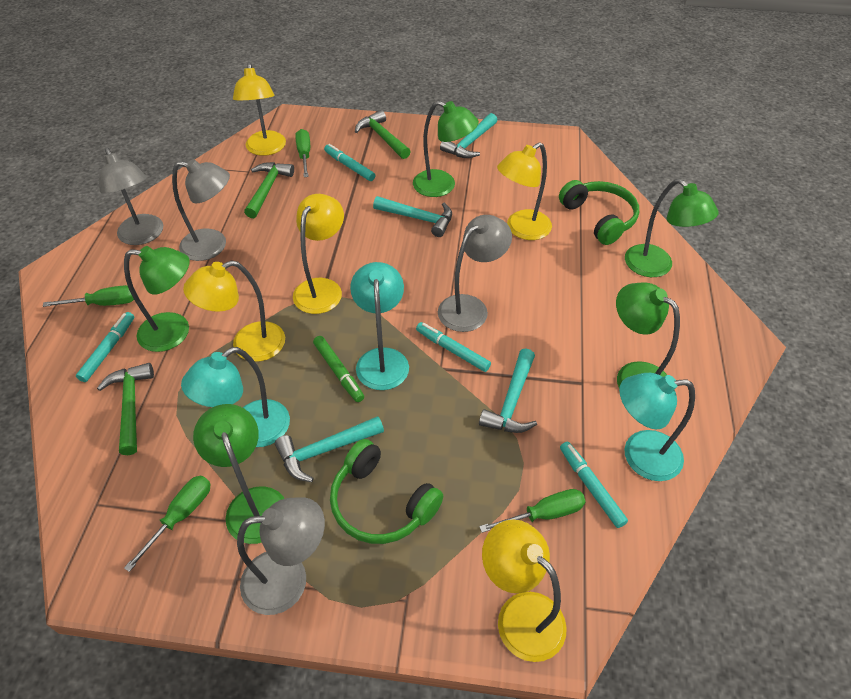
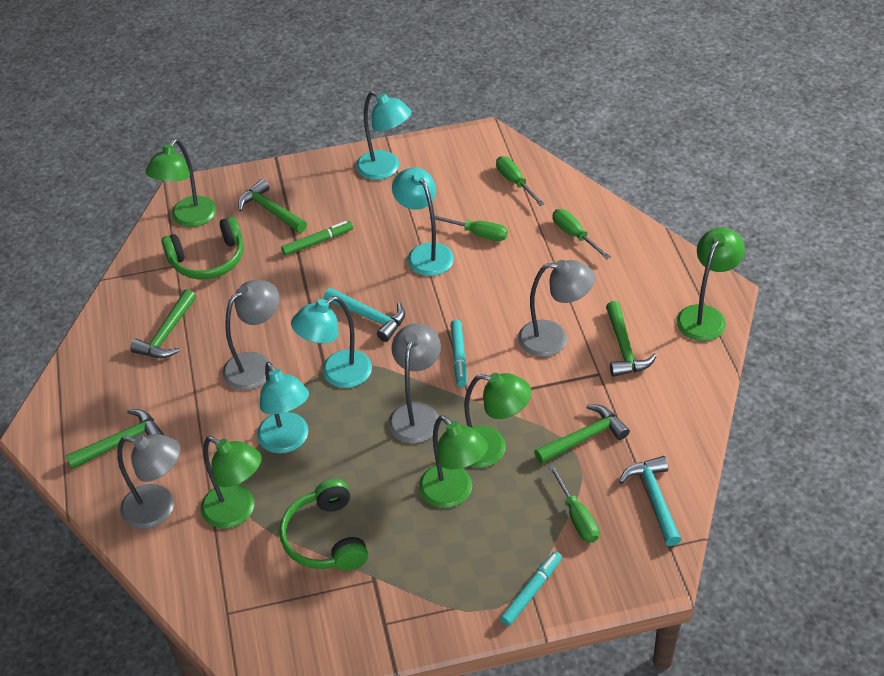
green hammer: [97,363,154,455] [244,162,294,218] [355,110,411,159] = 3 -> [66,409,164,469] [130,289,196,358] [238,179,307,233] [534,404,630,464] [606,301,657,377] = 5
turquoise hammer: [275,416,384,482] [373,196,452,237] [440,113,498,158] [479,348,537,433] = 4 -> [324,288,405,342] [619,456,682,546] = 2
turquoise lamp: [181,347,290,447] [350,262,409,390] [619,373,695,481] = 3 -> [257,362,309,454] [291,296,372,388] [356,91,412,180] [392,167,454,276] = 4
turquoise marker: [76,312,134,382] [324,144,375,181] [416,322,491,372] [560,442,628,528] = 4 -> [451,320,467,387] [500,551,562,626] = 2
yellow lamp: [183,260,285,362] [233,62,286,156] [293,194,344,314] [482,519,567,662] [497,142,552,240] = 5 -> none = 0

